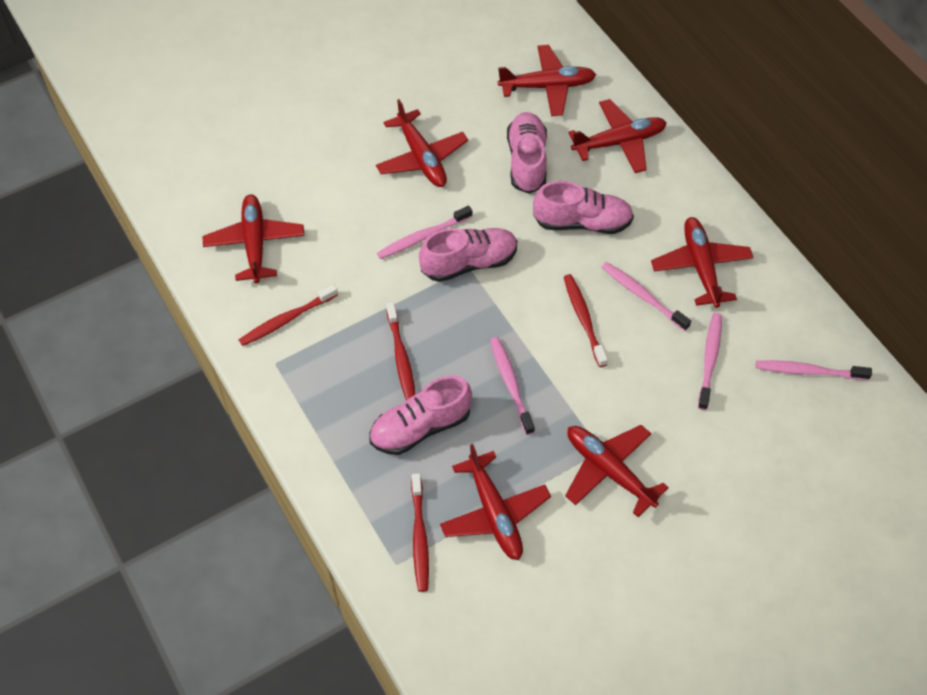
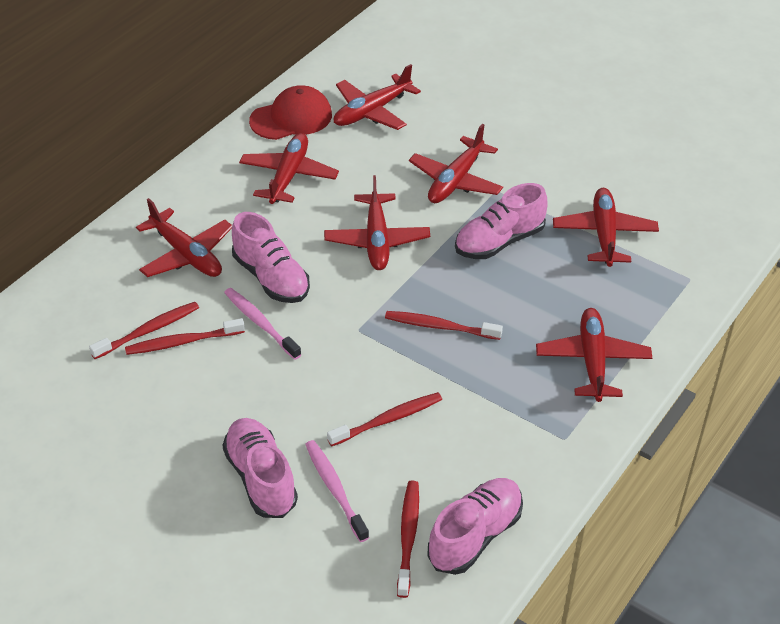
pink toothbrush: [377,206,472,259] [490,337,535,435] [602,262,691,331] [698,313,722,410] [756,360,872,380] = 5 -> [224,288,302,360] [305,440,369,542] = 2
red cap: none = 0 -> [249,85,332,140] = 1
red toothbrush: [239,284,338,346] [386,302,415,400] [411,473,429,592] [564,274,608,367] = 4 -> [89,302,199,359] [125,318,245,355] [327,392,442,447] [385,311,503,340] [397,480,419,598] = 5

